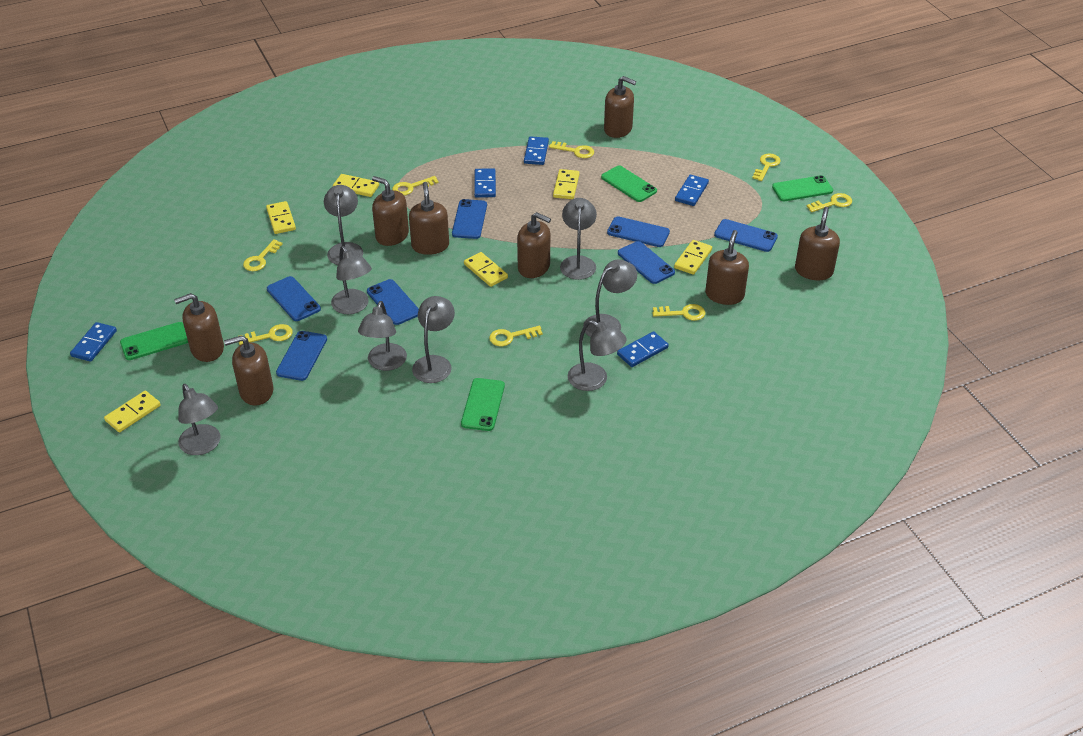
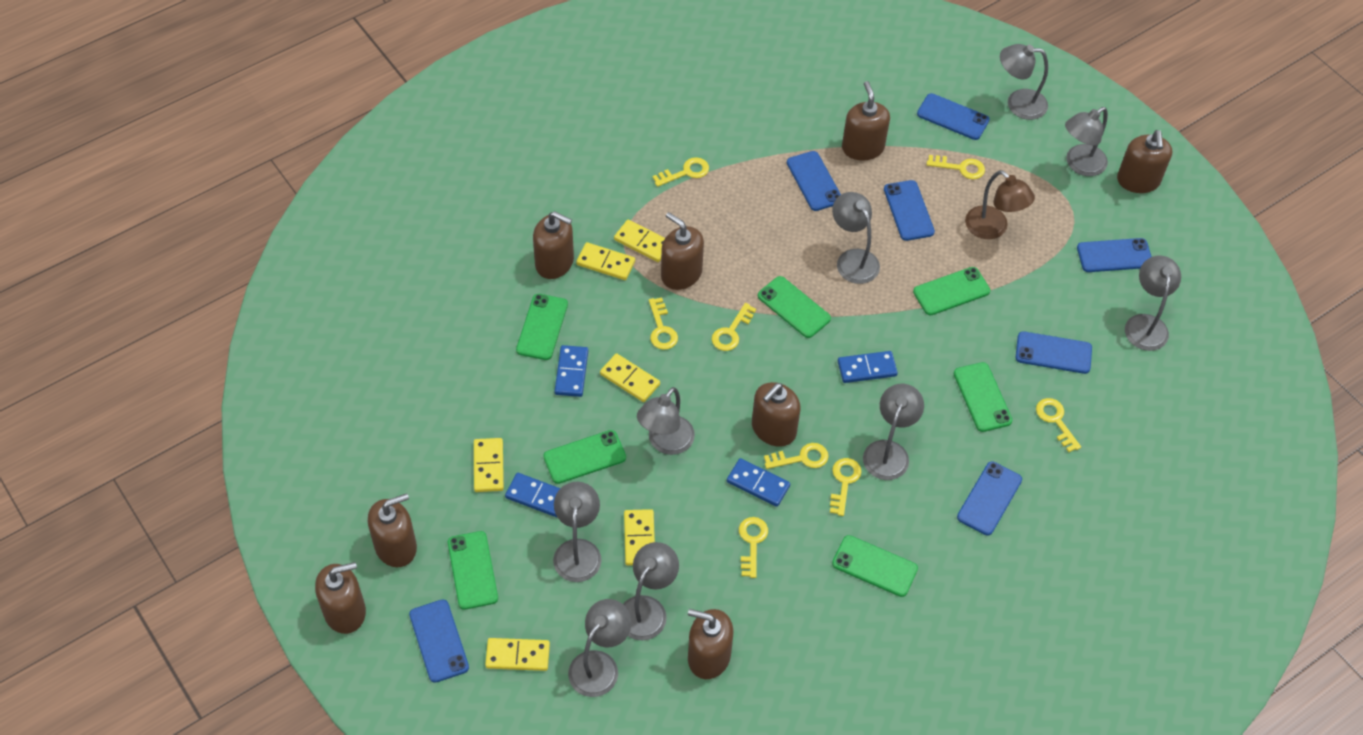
blue domino: [70,322,117,362] [474,168,496,198] [524,136,549,165] [617,332,669,367] [675,175,709,206] = 5 -> [505,473,561,518] [554,345,588,397] [727,458,790,507] [838,351,898,383] = 4
brown lamp: none = 0 -> [965,170,1035,239] = 1
green phone: [120,322,188,360] [461,378,505,431] [601,166,657,202] [772,175,833,201] = 4 -> [448,531,498,610] [516,294,568,360] [543,430,626,484] [758,276,831,338] [832,535,918,597] [913,267,990,315] [954,362,1012,432] = 7
grey lamp: [178,384,220,455] [324,185,363,265] [331,246,372,314] [358,301,407,371] [412,296,455,383] [560,198,597,280] [568,320,627,391] [583,260,637,337] = 8 -> [553,482,602,582] [568,599,631,697] [623,542,679,641] [637,387,695,455] [832,192,880,284] [863,384,924,480] [1000,44,1048,120] [1065,107,1108,176] [1125,255,1181,351] = 9

